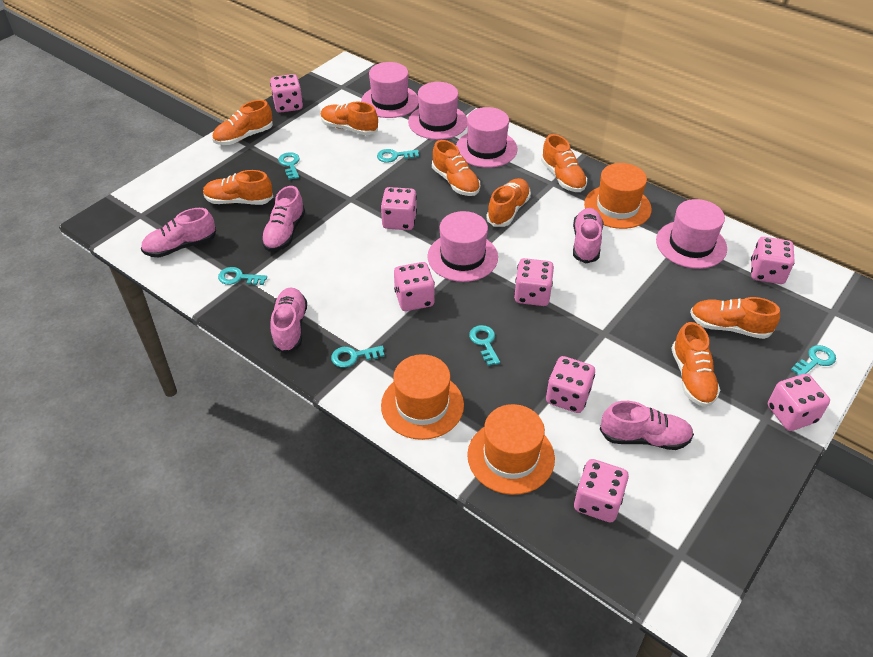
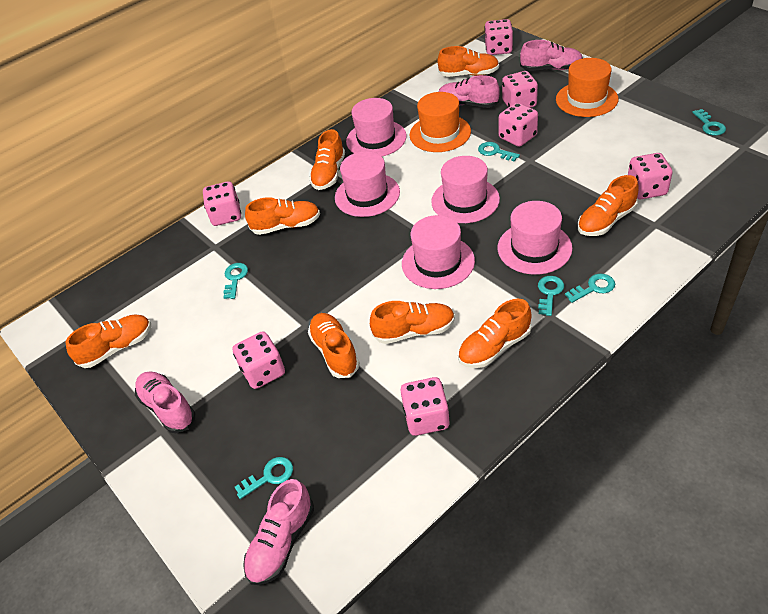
orange hat: [381,354,464,440] [467,404,555,495] [584,163,652,229] = 3 -> [410,92,471,152] [556,58,618,117] = 2
pink dice: [270,74,303,113] [381,187,417,230] [394,262,435,311] [514,258,554,306] [546,356,595,413] [574,459,629,522] [751,237,795,284] [768,374,830,431] = 8 -> [203,181,241,226] [233,331,285,389] [401,377,450,436] [484,19,513,55] [499,103,538,147] [502,71,538,108] [628,153,673,199] = 7
pink shoe: [141,208,216,257] [261,186,305,252] [270,287,307,354] [573,208,603,263] [600,401,694,450] = 5 -> [135,371,195,433] [243,479,314,585] [439,75,500,108] [520,40,582,71] = 4

